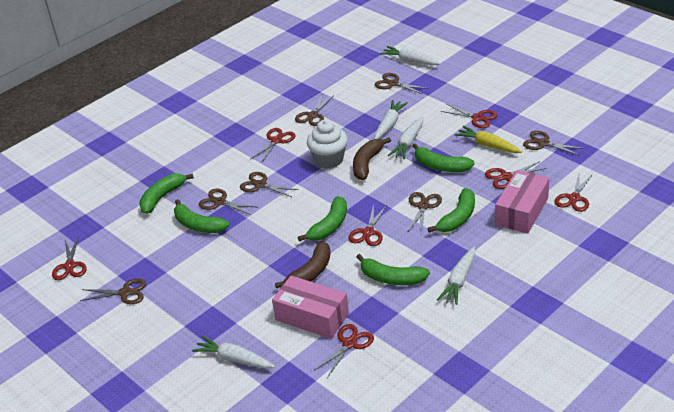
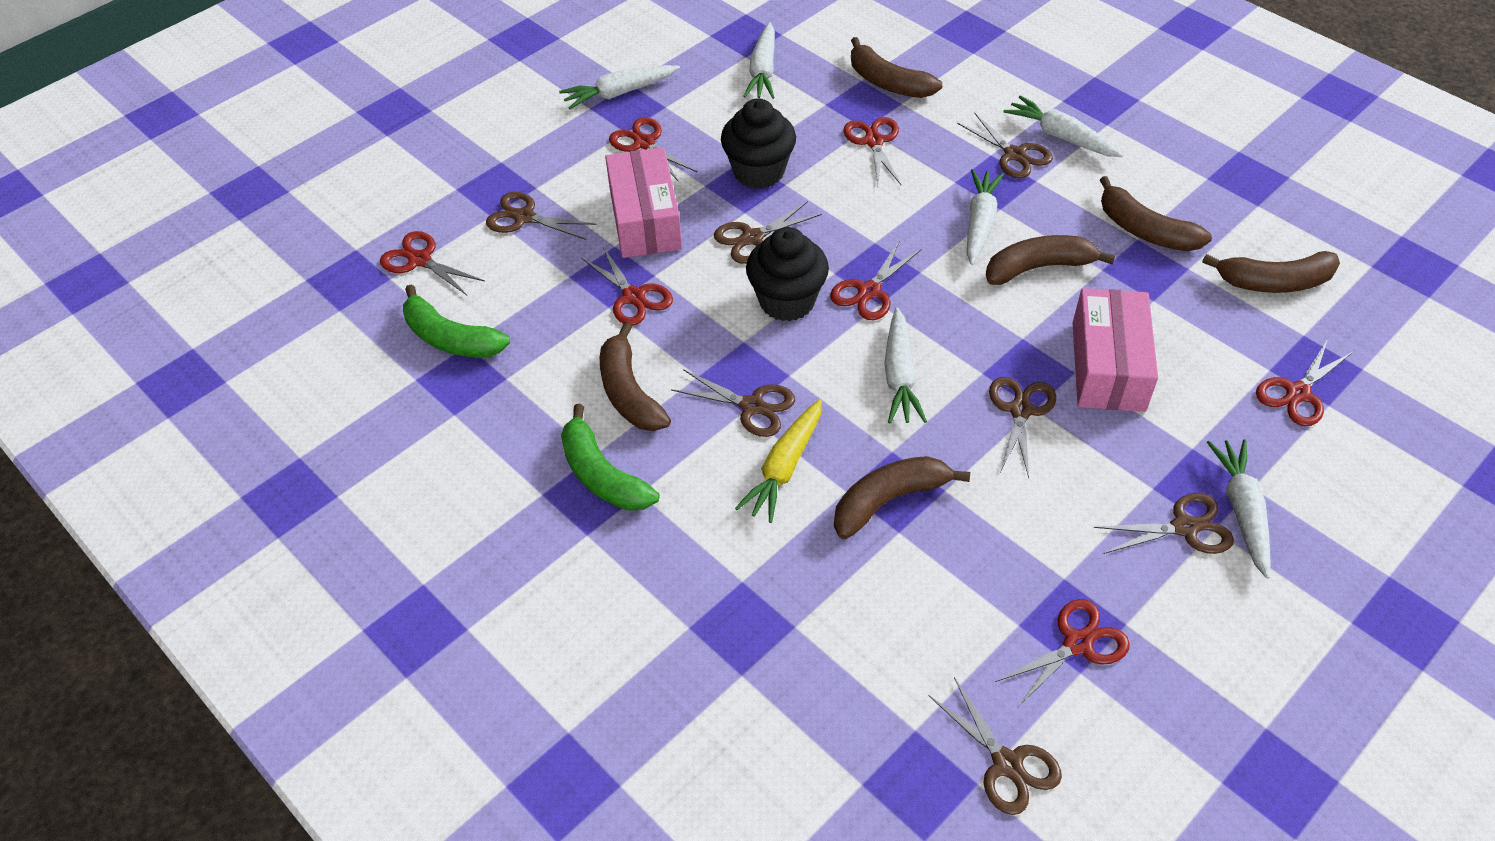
black cupcake: none = 0 -> [721,98,796,189] [746,227,829,321] = 2
brown banana: [275,241,331,288] [353,138,391,180] = 2 -> [600,322,671,431] [834,456,970,539] [851,37,942,98] [986,235,1115,285] [1100,176,1212,251] [1202,251,1340,293] = 6
green banana: [139,173,194,214] [174,199,229,233] [298,196,347,241] [356,254,430,285] [412,143,475,172] [427,188,475,233] = 6 -> [403,284,510,358] [561,404,659,511] = 2
white carrot: [192,336,275,368] [375,100,408,139] [380,46,441,65] [388,117,423,159] [437,247,475,305] = 5 -> [559,65,680,109] [743,22,775,99] [884,307,927,423] [966,169,1004,265] [1003,96,1123,157] [1207,439,1271,579] = 6
white cupcake: [307,120,348,169] = 1 -> none = 0

